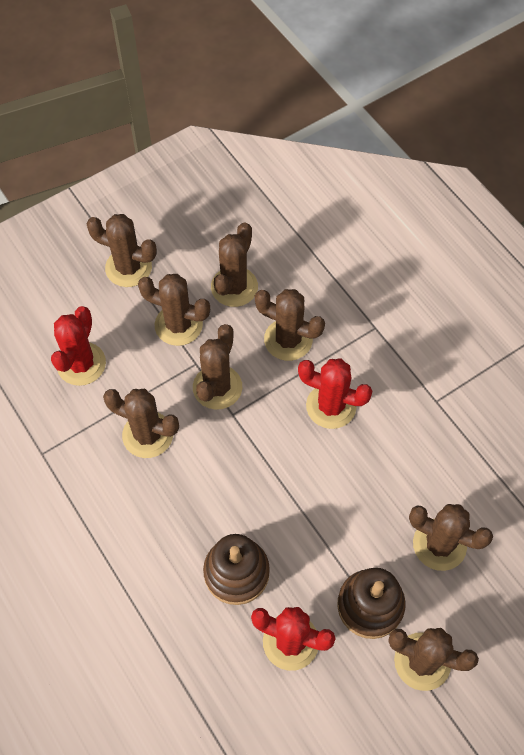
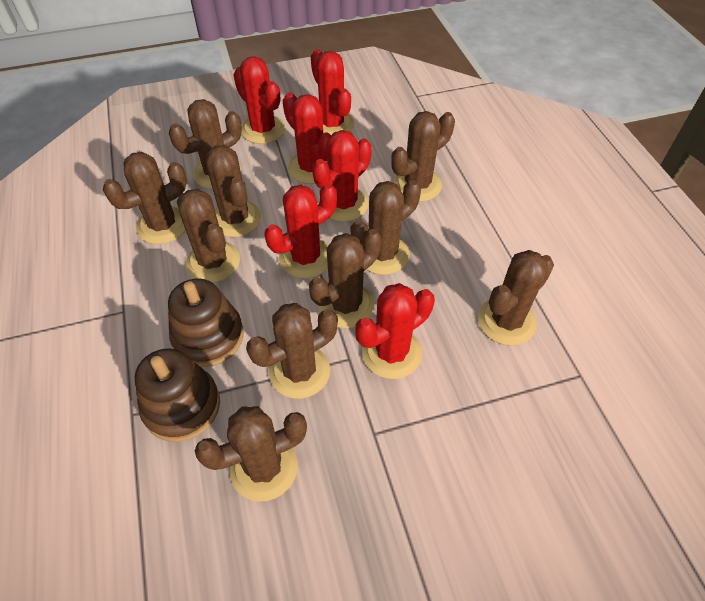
brown cactus: [86,214,157,287] [103,389,179,458] [138,274,210,346] [193,324,242,410] [211,223,258,307] [255,289,325,361] [388,628,479,691] [409,504,493,571] = 8 -> [103,152,187,244] [169,99,242,189] [177,189,240,283] [195,406,307,501] [205,145,261,237] [246,303,338,399] [309,229,382,328] [351,180,421,275] [391,111,455,202] [478,250,554,345] = 10
red cactus: [51,306,106,386] [251,607,336,671] [298,359,373,429] = 3 -> [234,56,285,144] [264,183,337,278] [283,92,331,184] [311,49,354,135] [312,130,372,222] [355,283,435,379] = 6

